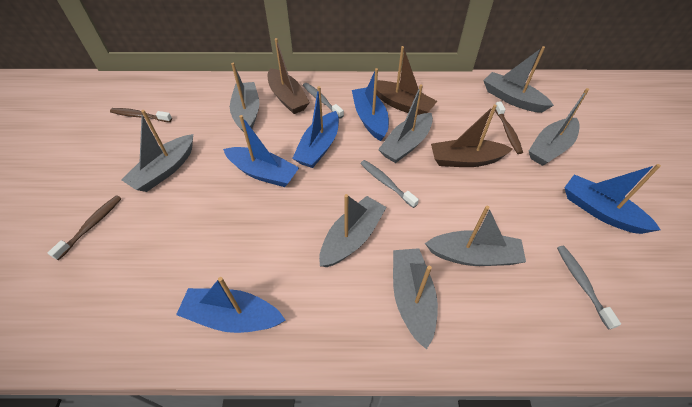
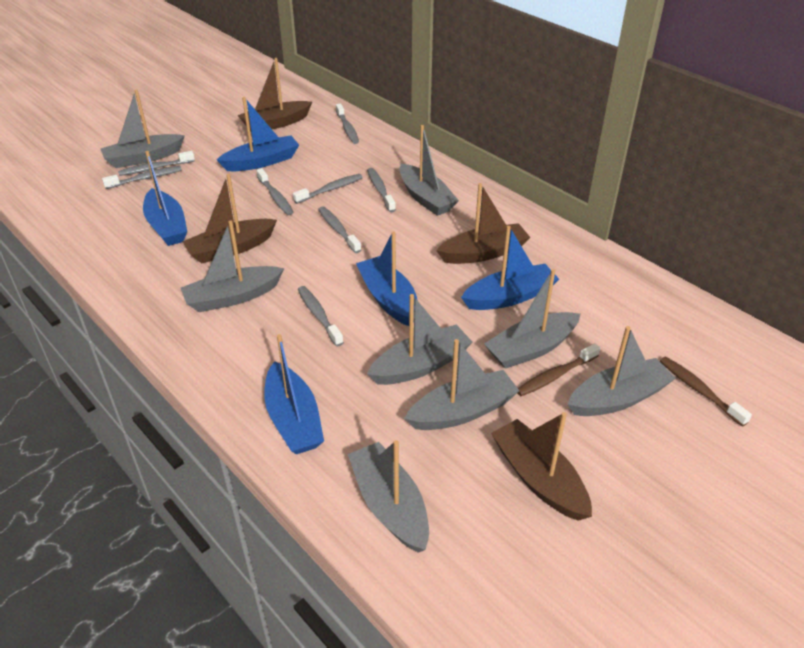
brown boat: [268,38,310,114] [376,46,437,115] [431,104,513,167] = 3 -> [182,174,277,263] [237,58,312,131] [436,183,530,264] [491,412,592,521] = 4
brown toothbrush: [48,195,121,260] [110,108,172,122] [495,101,523,154] = 3 -> [517,343,600,396] [660,357,752,427] = 2
grey toothbrush: [303,83,344,118] [360,160,419,208] [557,246,621,330] = 3 -> [102,166,182,189] [118,151,195,176] [257,168,293,215] [293,174,363,204] [298,286,344,347] [318,206,361,253] [336,103,359,144] [367,168,396,212] = 8

